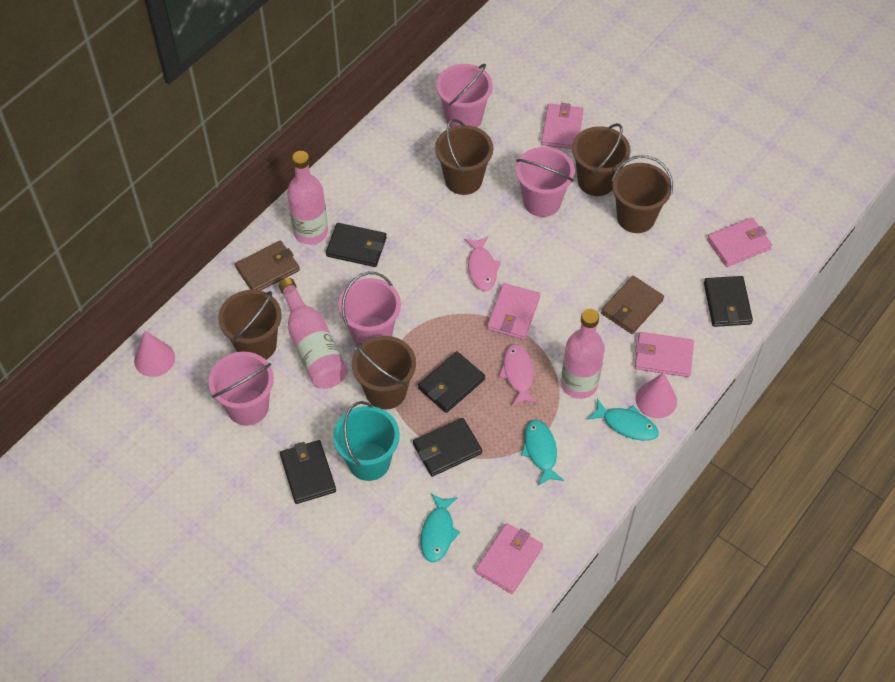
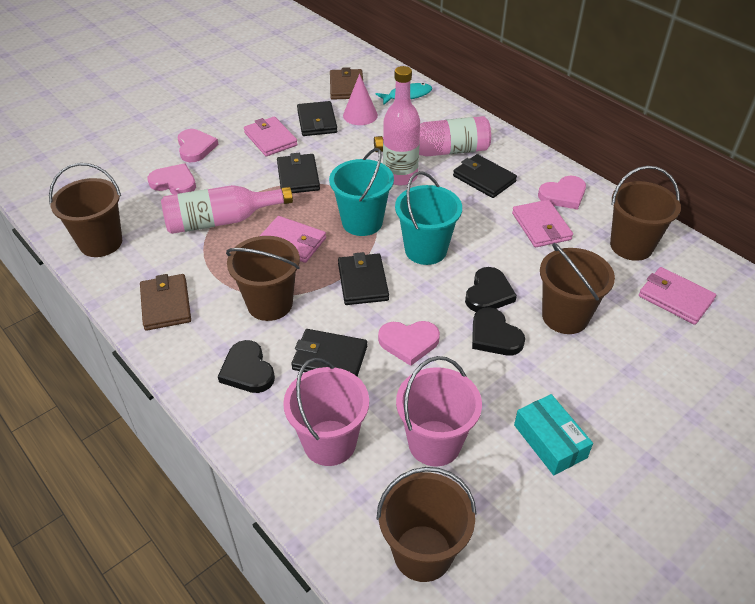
black heart: none = 0 -> [218,340,275,393] [465,267,517,312] [472,308,525,355] = 3
pink bucket: [209,352,274,426] [338,272,401,346] [436,63,493,128] [516,147,575,217] = 4 -> [283,358,369,466] [396,356,482,466] = 2
pink cone: [134,331,175,377] [636,372,677,418] = 2 -> [343,74,378,125] = 1
pink fish: [464,236,501,291] [499,344,538,406] = 2 -> none = 0
pink heart: none = 0 -> [148,163,196,195] [177,129,219,162] [378,321,440,366] [538,176,586,210] = 4
pink wallet: [475,523,543,594] [487,283,540,340] [541,103,584,149] [635,332,694,377] [707,218,772,267] = 5 -> [244,116,298,156] [260,216,326,263] [512,200,573,248] [639,267,716,325] = 4
turquoise box: none = 0 -> [514,394,593,475] = 1
turquoise bucket: [333,401,400,481] = 1 -> [329,148,394,236] [395,171,462,265] = 2
turquoise fish: [421,493,460,562] [521,420,564,486] [587,398,659,441] = 3 -> [375,83,432,105] = 1

